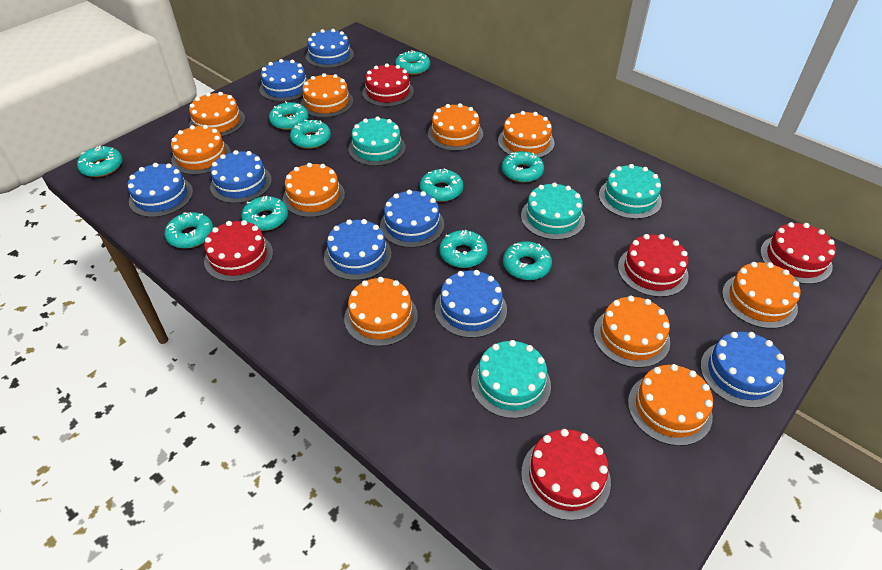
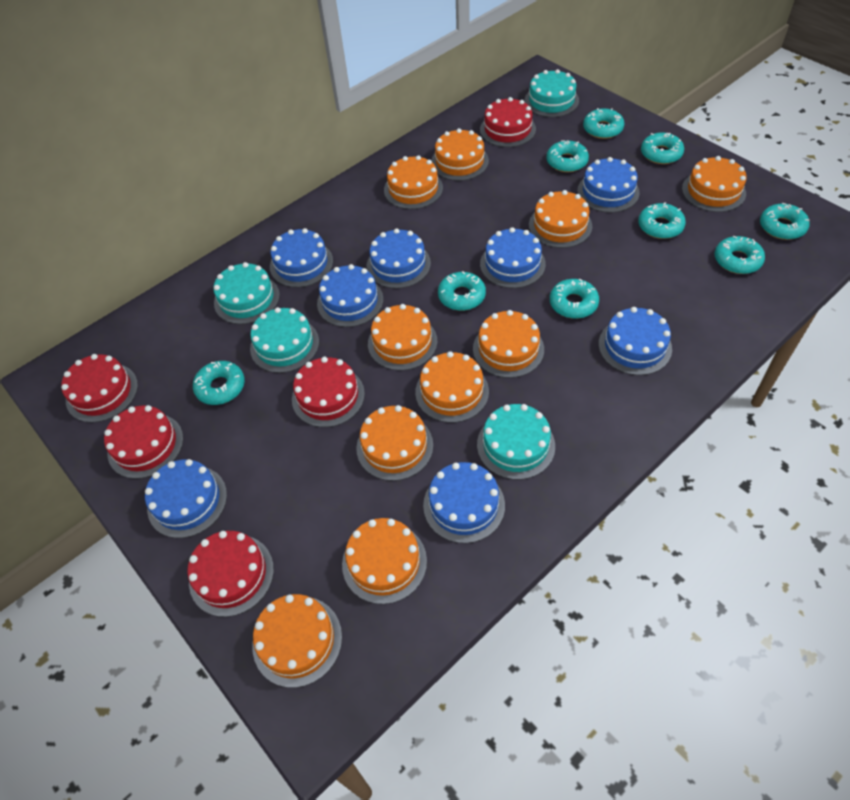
turquoise donut: [77,146,123,177] [165,212,214,248] [241,196,288,231] [269,101,308,130] [290,120,331,149] [395,50,430,75] [420,168,463,202] [439,230,488,268] [502,151,544,183] [503,241,552,280] = 10 -> [193,361,245,405] [438,271,486,311] [546,140,589,172] [550,279,599,319] [583,108,625,139] [638,202,686,239] [641,132,684,164] [715,236,765,274] [760,203,810,240] = 9

